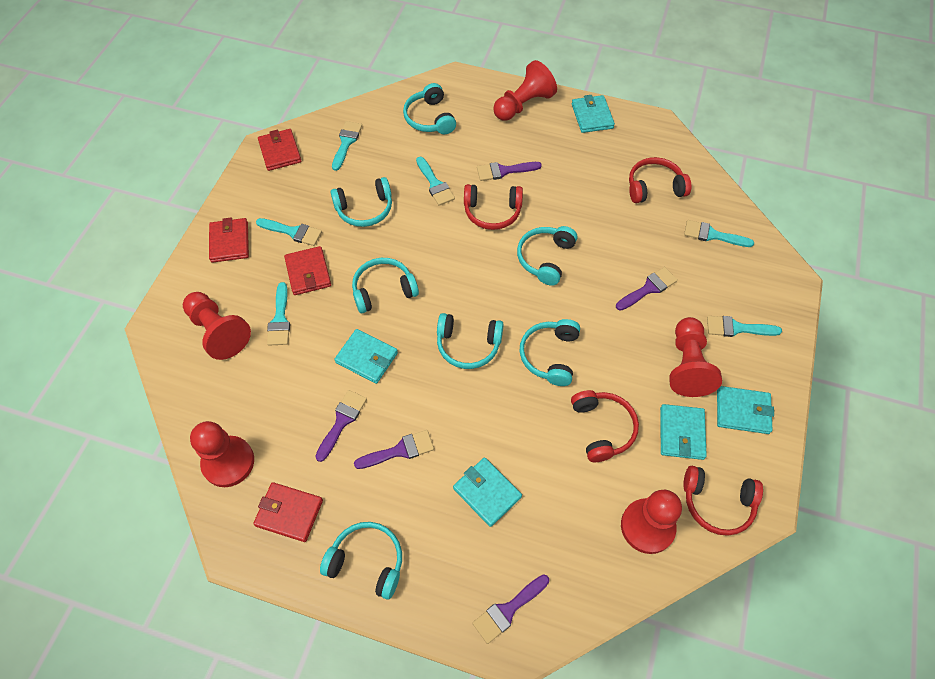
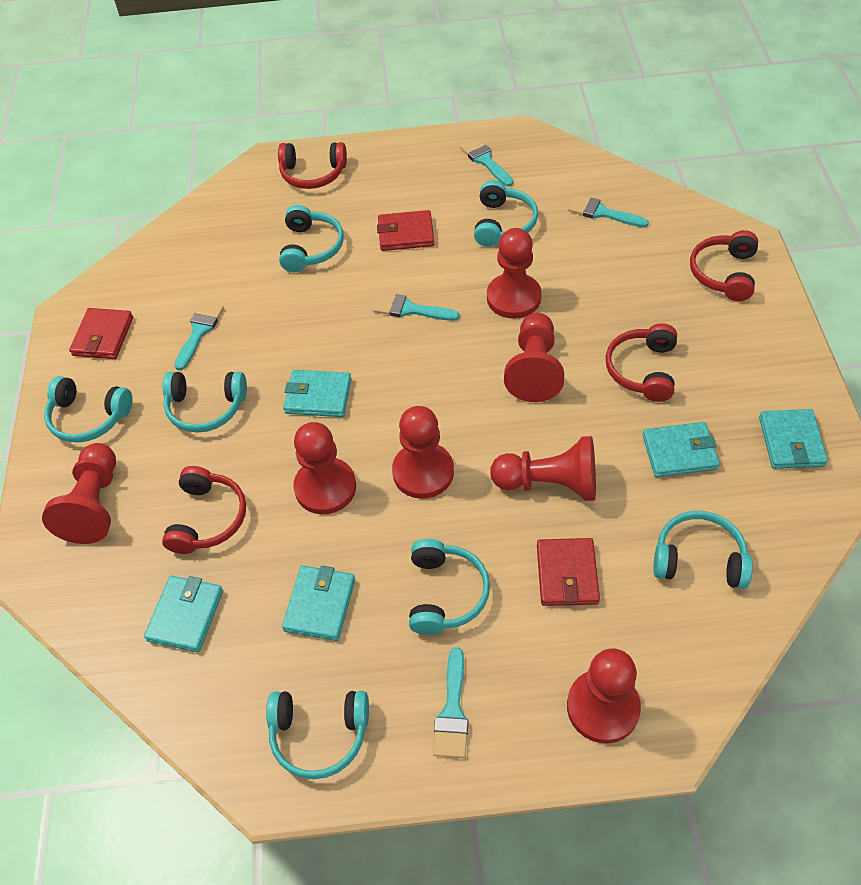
purple brush: [315,390,367,462] [354,430,434,469] [472,574,549,644] [477,162,542,181] [616,267,678,311] = 5 -> none = 0
red pawn: [183,292,251,360] [190,421,254,487] [493,60,557,121] [621,490,682,554] [669,317,722,397] = 5 -> [42,443,116,544] [293,422,356,515] [392,406,454,499] [487,228,542,319] [490,436,596,501] [504,313,564,402] [567,648,641,744] = 7
red wallet: [209,217,249,263] [253,482,323,542] [258,129,301,171] [284,246,331,295] = 4 -> [69,308,133,359] [377,210,434,251] [537,538,600,606] = 3
turquoise brush: [256,218,322,246] [267,282,290,346] [332,121,362,171] [416,157,455,206] [684,220,754,247] [707,316,782,337] = 6 -> [174,302,224,370] [373,293,459,321] [433,647,468,758] [460,138,513,187] [568,195,649,227] = 5

